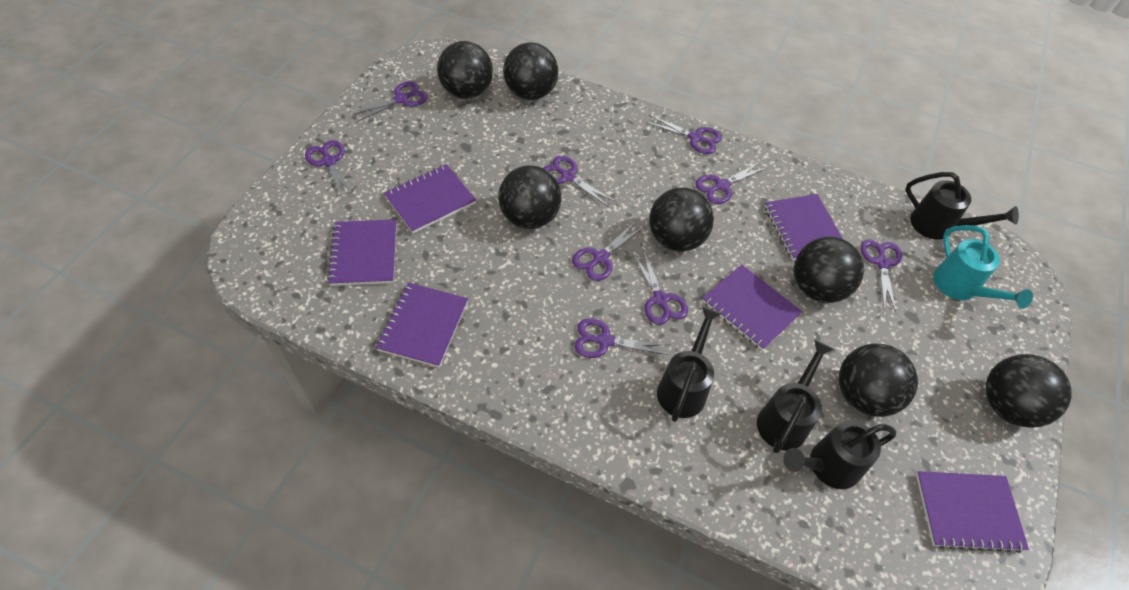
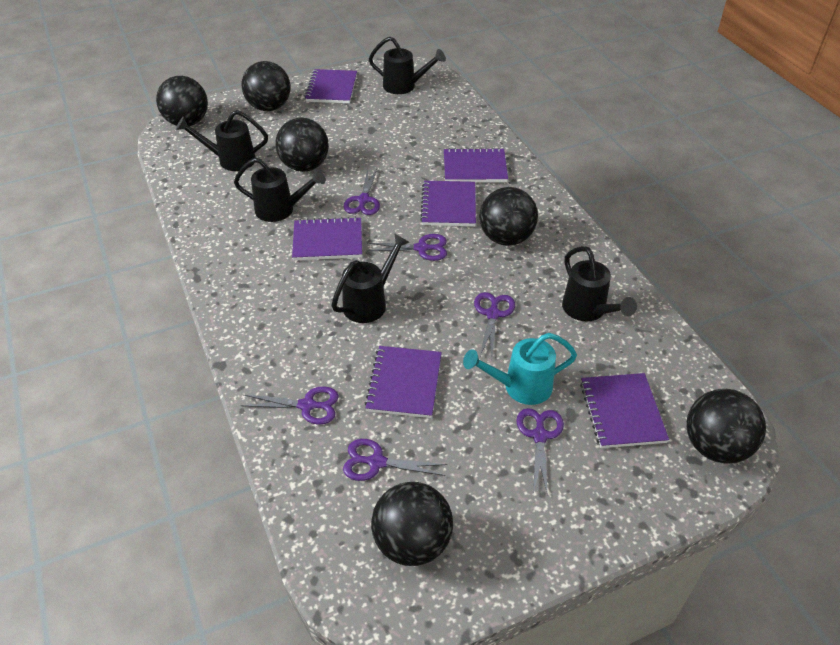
black ball: [437,41,493,99] [498,166,561,229] [503,42,558,100] [649,188,714,252] [794,237,864,303] [839,343,918,417] [986,354,1072,428] = 7 -> [156,76,208,126] [242,61,290,111] [275,118,329,172] [371,482,453,566] [479,187,538,246] [686,389,766,464] = 6
black watering can: [657,307,722,422] [757,340,834,453] [783,421,896,489] [905,172,1019,240] = 4 -> [176,110,268,171] [234,158,326,222] [332,233,409,323] [369,36,446,94] [562,246,637,321] = 5
purple scissors: [305,140,354,199] [352,81,427,122] [543,156,614,207] [572,222,644,281] [574,318,671,358] [632,250,688,325] [645,115,722,154] [695,161,768,204] [861,239,902,312] = 9 -> [241,386,339,424] [343,439,447,481] [344,169,380,215] [367,234,447,261] [474,292,515,357] [516,408,564,496] = 6

